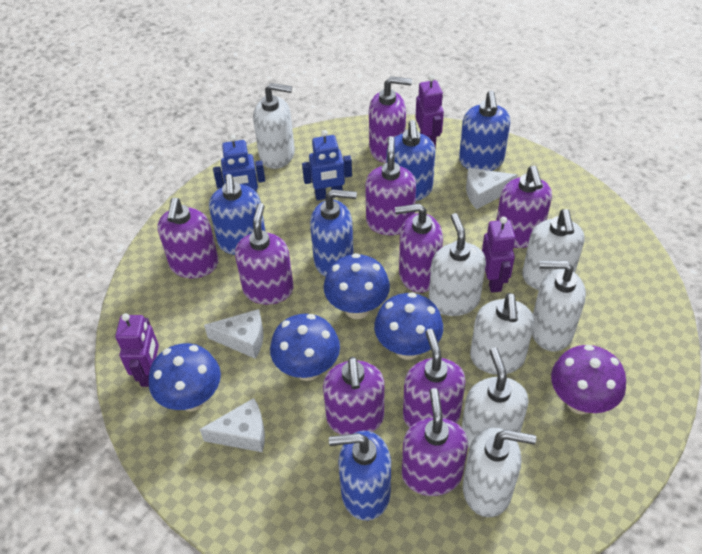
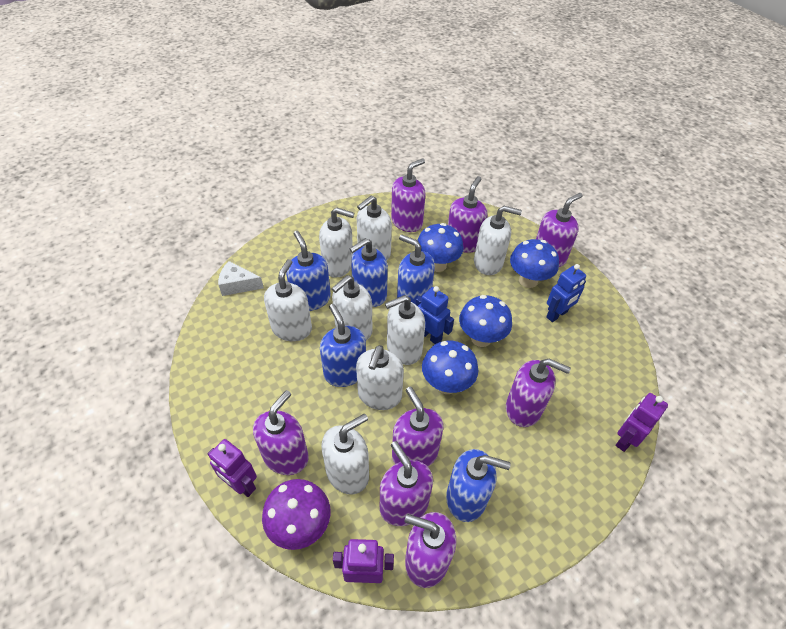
purple soap dispenser: [157,198,218,278] [235,203,294,305] [323,357,384,435] [365,136,416,235] [369,76,412,163] [395,204,443,293] [402,388,468,496] [403,329,466,428] [496,166,552,248] = 9 -> [253,390,309,475] [380,441,433,526] [391,158,426,232] [392,387,443,467] [404,512,456,588] [448,176,488,253] [506,359,571,427] [536,193,583,267] = 8
white cheese: [199,398,265,452] [204,309,264,359] [466,168,518,209] = 3 -> [218,261,264,296] = 1
white soap dispenser: [253,83,295,169] [429,213,486,316] [462,348,528,448] [463,427,536,517] [470,293,534,374] [522,209,585,290] [532,261,586,351] = 7 -> [264,259,312,341] [319,207,354,278] [321,414,369,494] [332,275,372,341] [356,345,404,410] [357,196,392,261] [385,295,425,365] [474,206,522,275] = 8

